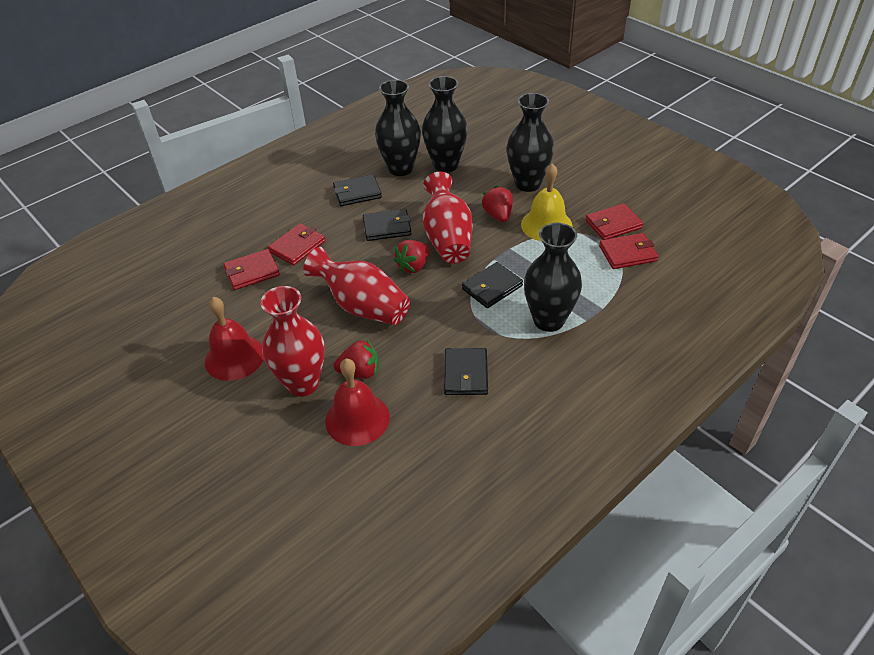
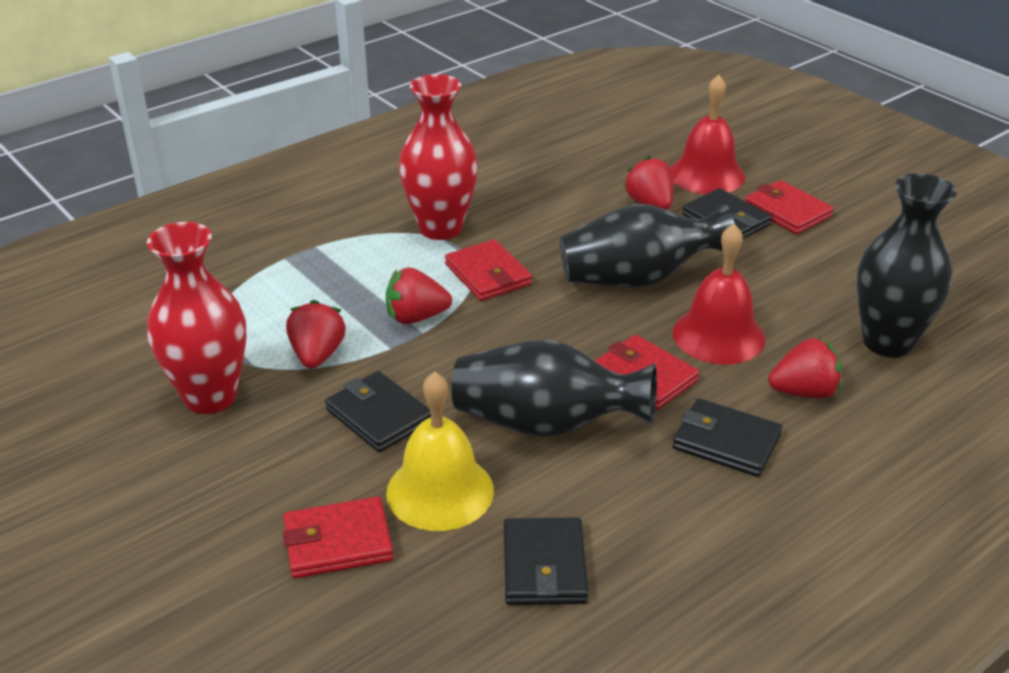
black vase: [375,80,421,176] [422,76,468,173] [507,93,554,192] [524,223,582,332] = 4 -> [451,340,657,437] [560,204,734,287] [857,173,957,357] = 3
red strawberry: [334,340,379,379] [393,240,430,273] [482,186,513,222] = 3 -> [286,300,346,369] [386,267,452,324] [623,156,674,210] [768,337,842,399] = 4
red vase: [260,286,325,397] [303,247,410,325] [423,171,473,264] = 3 -> [147,222,246,414] [399,74,478,240] = 2

